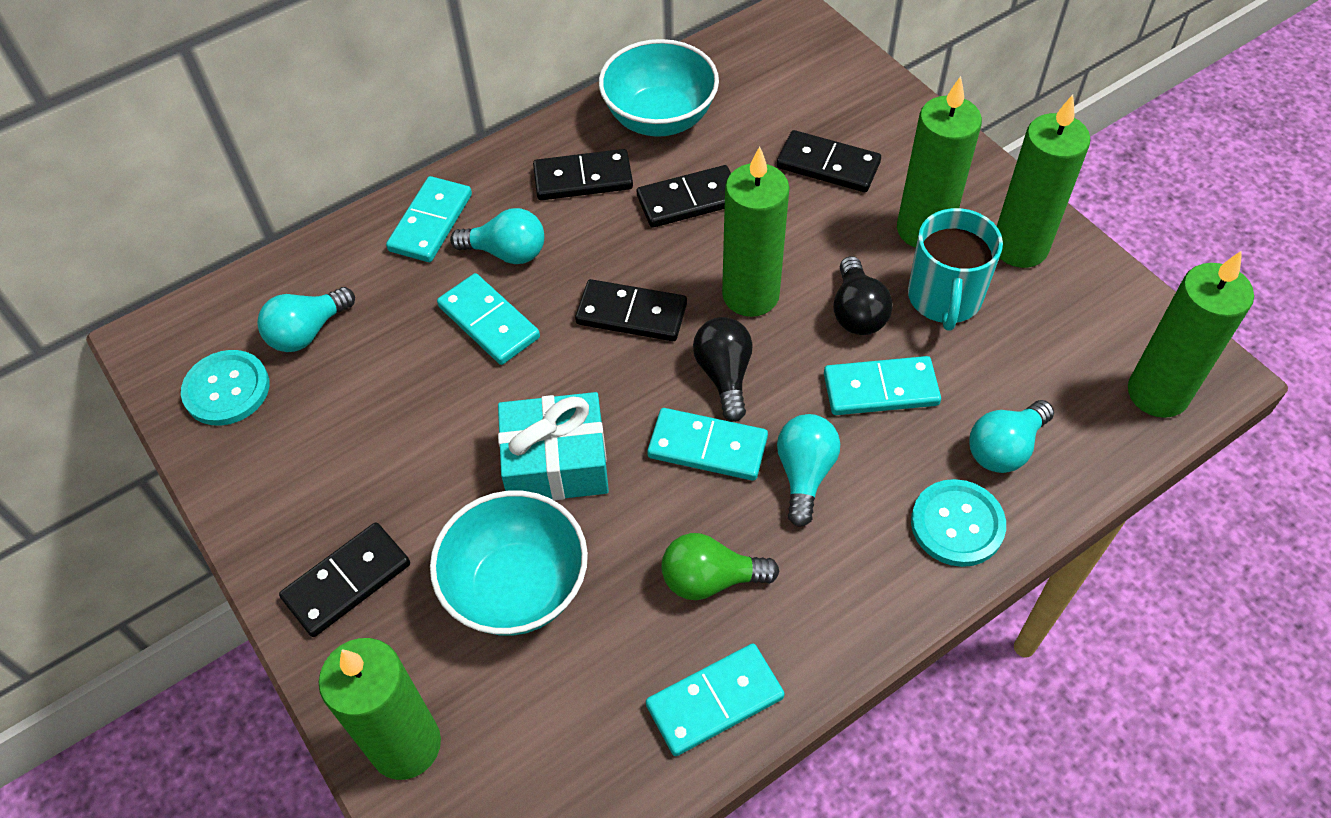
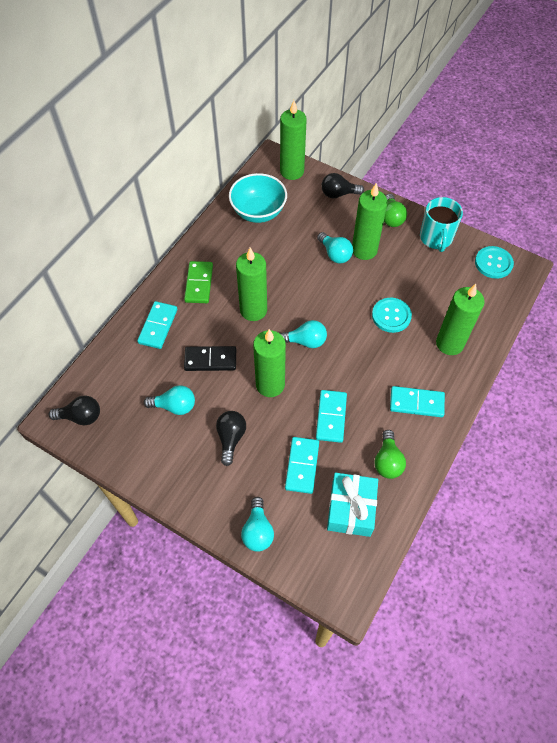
black domino: [279,523,410,637] [533,149,633,200] [575,279,687,341] [637,165,731,228] [777,130,881,192] = 5 -> [184,346,236,371] = 1
black light bulb: [693,317,752,422] [833,256,893,335] = 2 -> [49,395,100,426] [216,411,246,466] [321,173,364,198] = 3
green domino: none = 0 -> [184,261,213,303] = 1
green light bulb: [661,533,779,600] = 1 -> [375,430,406,479] [384,194,407,227] = 2
turquoise bowl: [430,491,588,636] [599,39,719,137] = 2 -> [229,173,287,223] = 1
turquoise domino: [386,176,472,262] [437,273,540,365] [646,644,785,756] [647,408,768,481] [824,356,941,415] = 5 -> [137,301,177,349] [285,437,319,494] [316,390,347,443] [390,386,445,417] = 4

